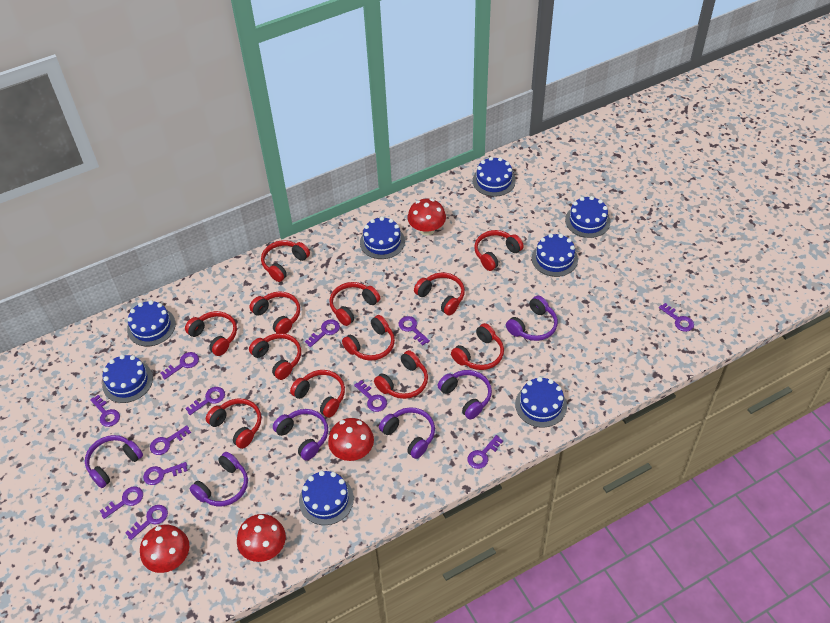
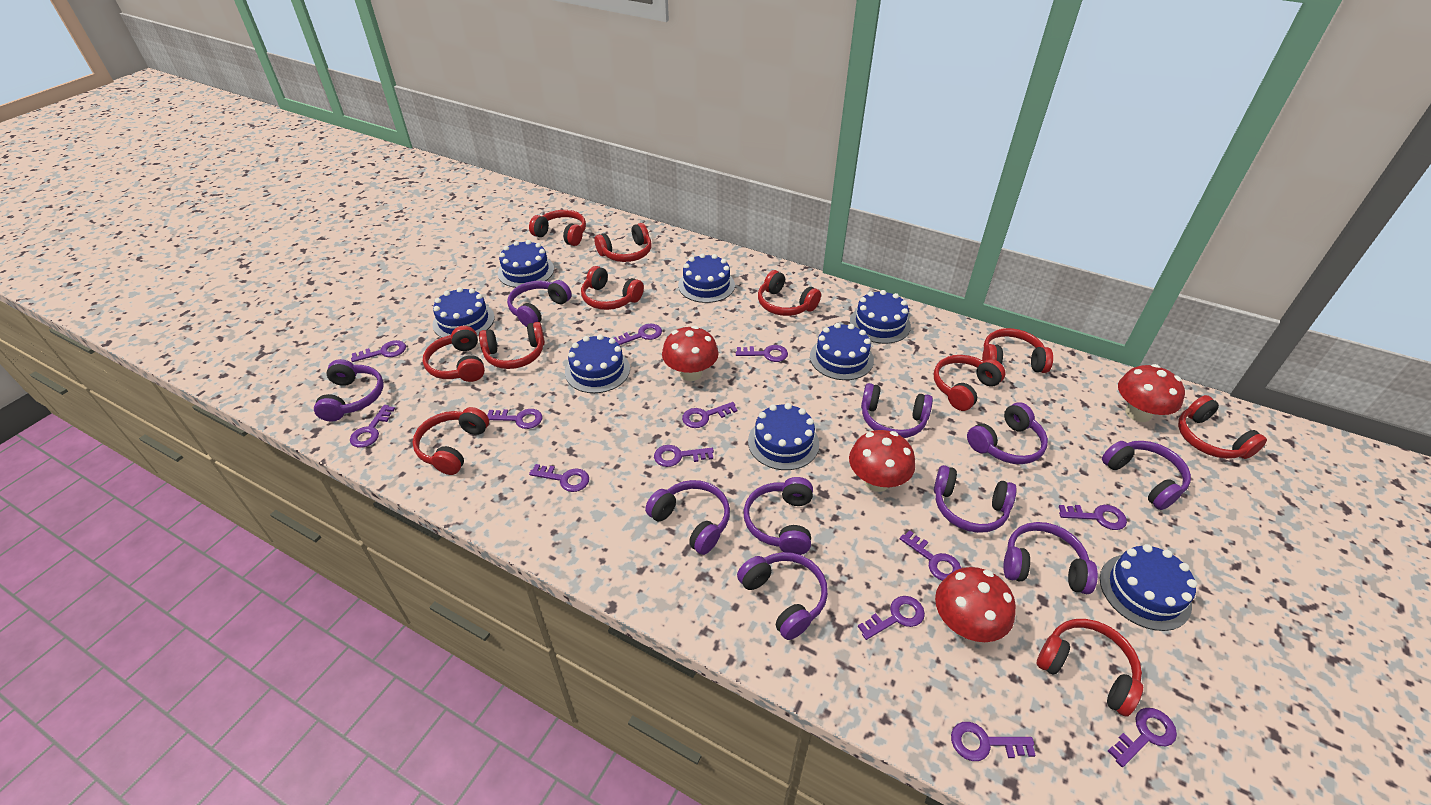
purple headphones: [85,435,143,488] [189,452,248,506] [273,409,328,460] [379,407,435,459] [437,370,492,420] [506,296,558,341] = 6 -> [314,359,384,421] [507,280,572,327] [645,480,730,555] [737,552,828,640] [744,477,813,555] [861,383,933,438] [934,465,1017,533] [967,402,1048,464] [1003,522,1098,594] [1102,441,1191,510] = 10
purple key: [90,395,120,427] [100,487,143,519] [125,505,168,540] [143,462,188,485] [150,425,191,455] [160,352,199,379] [185,387,225,415] [305,319,340,347] [354,380,387,412] [399,316,430,346] [467,435,503,469] [659,303,694,332] = 12 -> [350,405,395,448] [351,340,406,362] [487,409,542,429] [529,464,589,492] [614,324,662,345] [654,445,714,467] [682,402,737,428] [736,345,788,362] [858,596,925,640] [900,530,961,581] [951,722,1036,761] [1059,505,1127,530] [1108,708,1177,767] = 13
red headphones: [185,311,237,356] [206,399,261,449] [249,291,300,334] [249,333,301,380] [261,240,310,282] [290,370,345,418] [329,282,380,326] [342,315,395,361] [374,350,428,399] [414,273,465,316] [451,323,504,370] [474,230,524,271] = 12 -> [412,407,489,475] [423,326,485,382] [479,322,545,369] [529,210,586,246] [581,266,644,310] [594,223,652,262] [758,270,821,316] [934,355,1006,411] [982,328,1053,373] [1037,619,1143,717] [1178,395,1267,459] = 11

